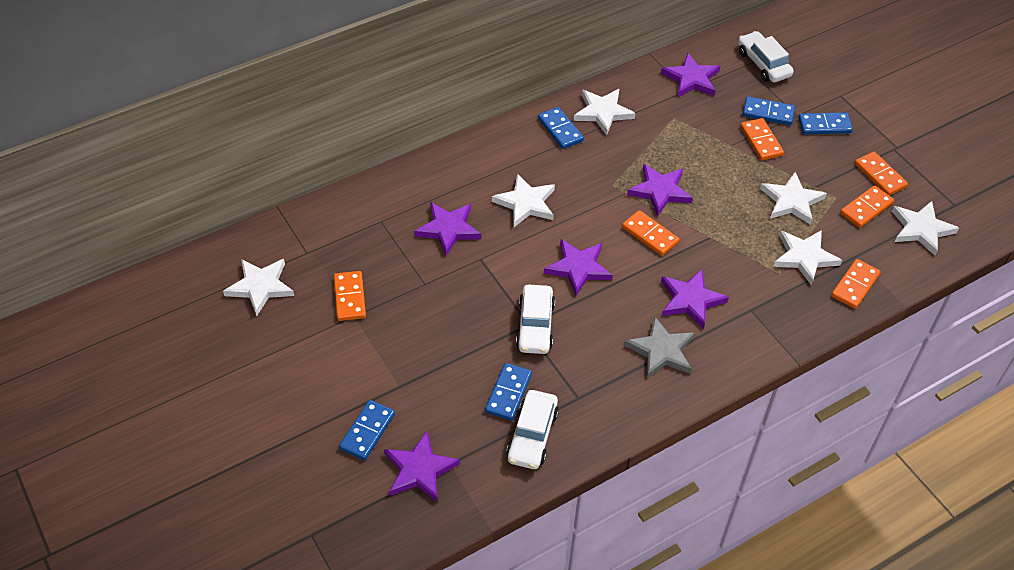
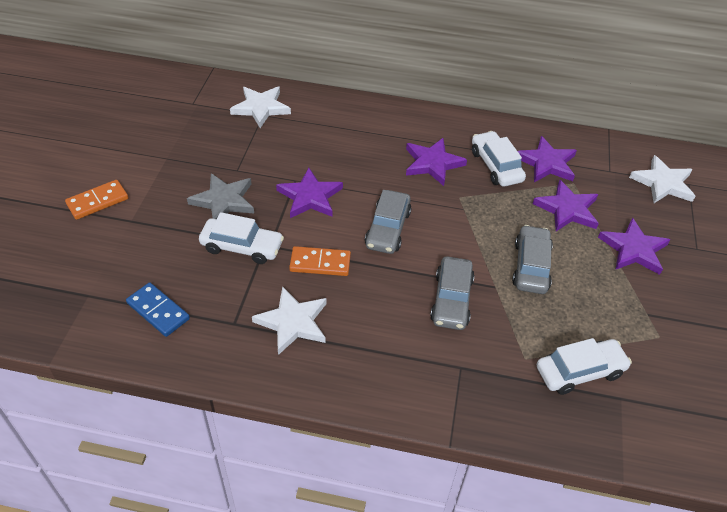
blue domino: [339,400,395,460] [485,363,532,421] [538,107,584,149] [742,96,795,125] [798,112,853,134] = 5 -> [126,282,190,337] = 1
grey car: none = 0 -> [365,190,411,254] [430,256,475,330] [512,225,553,294] = 3
orange domino: [334,271,366,321] [622,210,679,256] [740,118,784,160] [831,259,881,309] [840,185,894,228] [855,152,908,196] = 6 -> [65,180,128,220] [289,246,351,276] = 2
purple star: [384,431,460,502] [414,202,481,256] [544,239,613,296] [627,164,693,217] [661,53,720,98] [661,269,729,329] = 6 -> [276,168,343,218] [406,138,467,186] [518,136,577,182] [533,180,599,231] [598,218,670,275] = 5
white star: [223,259,294,316] [492,174,555,227] [574,89,635,136] [760,172,827,225] [773,230,842,286] [892,201,959,256] = 6 -> [230,87,291,128] [252,286,327,355] [629,155,695,203] = 3

